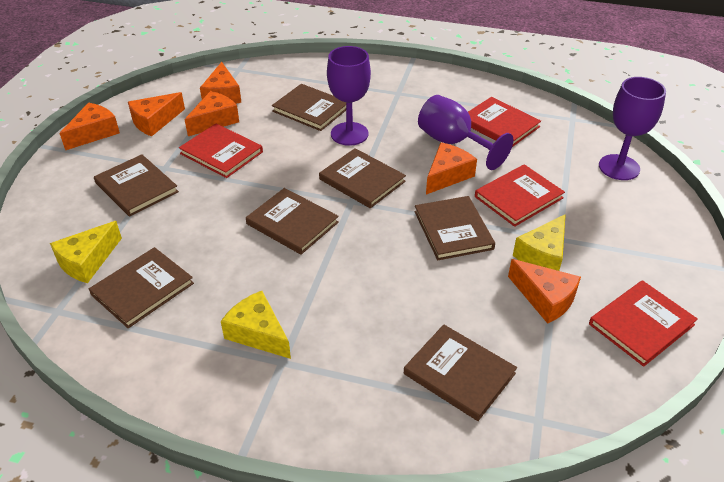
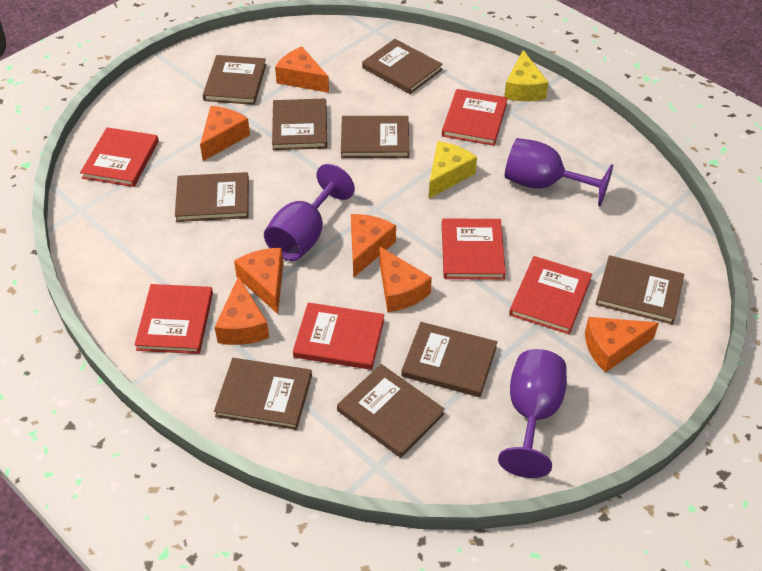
brown book: [89,247,194,328] [94,154,179,217] [246,188,339,255] [272,84,346,131] [319,148,406,208] [404,324,517,421] [414,196,495,260] = 7 -> [175,172,249,222] [203,55,266,105] [214,358,312,430] [272,98,328,150] [337,364,445,458] [341,116,409,158] [362,39,443,94] [401,322,497,397] [596,255,684,325] = 9
orange cheese: [59,102,120,150] [128,92,185,136] [185,91,239,136] [200,62,242,104] [426,142,477,195] [508,259,581,324] = 6 -> [200,106,250,161] [215,276,269,345] [234,248,283,314] [275,47,329,93] [351,214,396,278] [379,246,432,312] [585,317,659,373] = 7
red book: [179,123,263,178] [468,97,541,147] [475,164,565,227] [589,280,698,367] = 4 -> [80,127,159,187] [134,284,213,354] [293,303,384,370] [442,89,508,146] [442,218,506,280] [509,256,592,334] = 6
yellow cheese: [50,221,122,283] [221,291,291,359] [513,214,566,271] = 3 -> [429,141,477,198] [504,50,548,101] = 2

